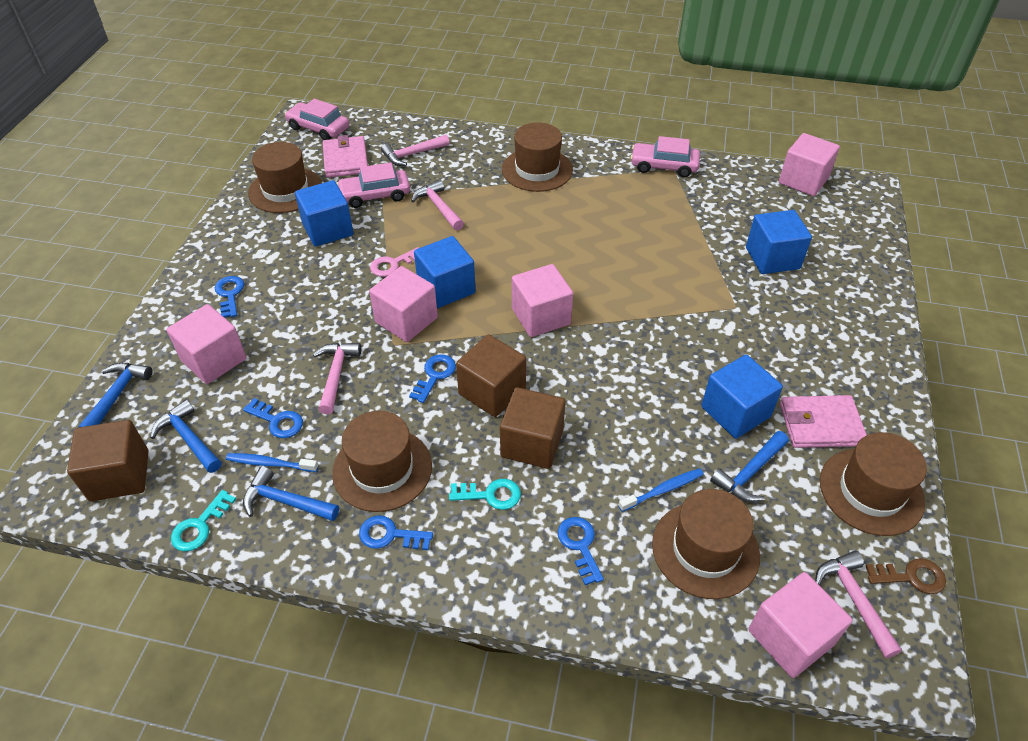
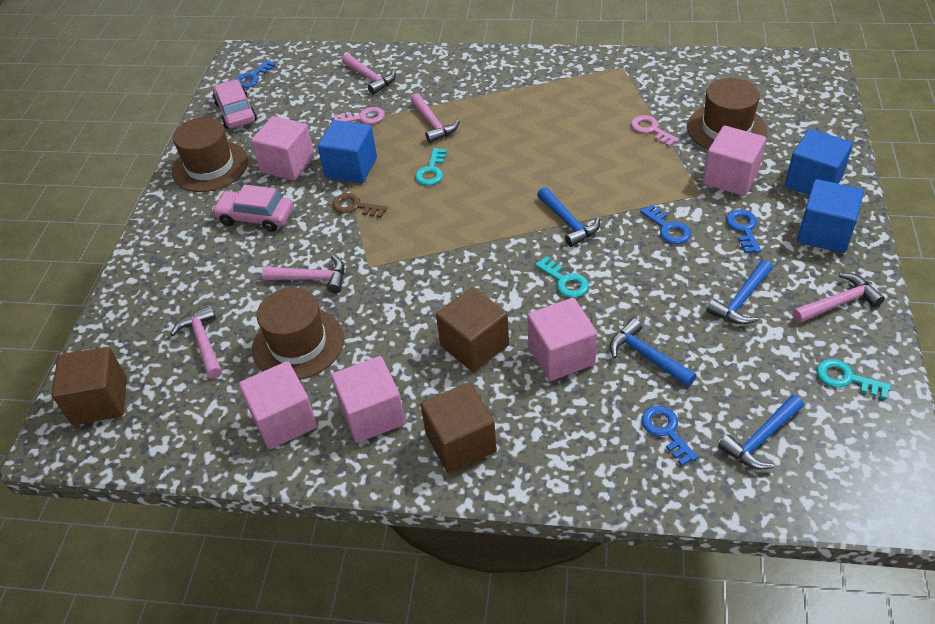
blue cube: [295,180,354,247] [414,236,476,308] [701,355,783,439] [746,210,812,274] = 4 -> [318,120,377,183] [785,129,853,196] [797,179,864,253] = 3
blue key: [215,276,244,318] [243,398,303,438] [359,515,433,550] [409,354,456,403] [558,517,604,585] = 5 -> [236,60,276,88] [640,205,691,244] [642,406,698,466] [726,209,761,254] = 4
blue toothbrush: [226,453,318,472] [618,468,704,512] = 2 -> none = 0
brown hat: [248,142,322,213] [332,411,432,512] [502,122,573,192] [652,489,760,599] [820,432,927,536] = 5 -> [172,117,248,192] [252,288,344,380] [687,78,767,150] = 3
pink car: [285,99,349,140] [337,162,410,208] [630,136,700,177] = 3 -> [212,185,293,232] [213,79,257,129] = 2
pink hammer: [313,343,361,414] [381,135,449,166] [411,180,464,230] [815,551,902,658] = 4 -> [171,305,222,379] [262,256,344,293] [342,54,396,95] [410,93,460,143] [792,273,885,323] = 5
pink key: [370,247,419,277] = 1 -> [333,107,385,124] [631,115,679,147] = 2
pink wallet: [323,135,368,178] [780,395,867,448] = 2 -> none = 0
turquoise key: [171,490,236,551] [449,479,521,510] = 2 -> [415,148,447,186] [535,256,589,298] [817,359,891,399] = 3

